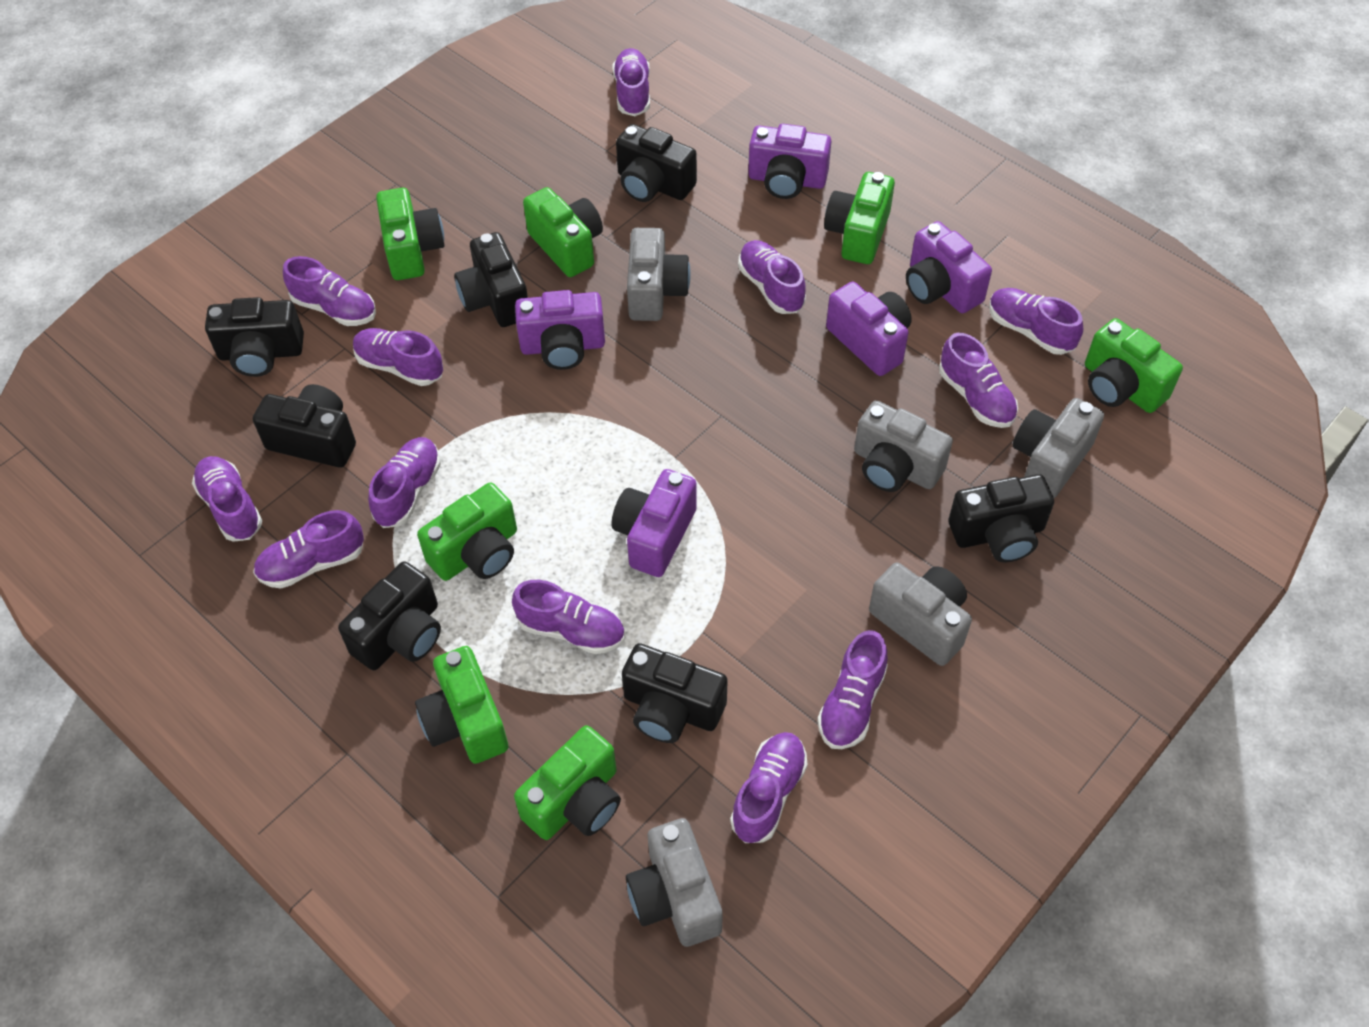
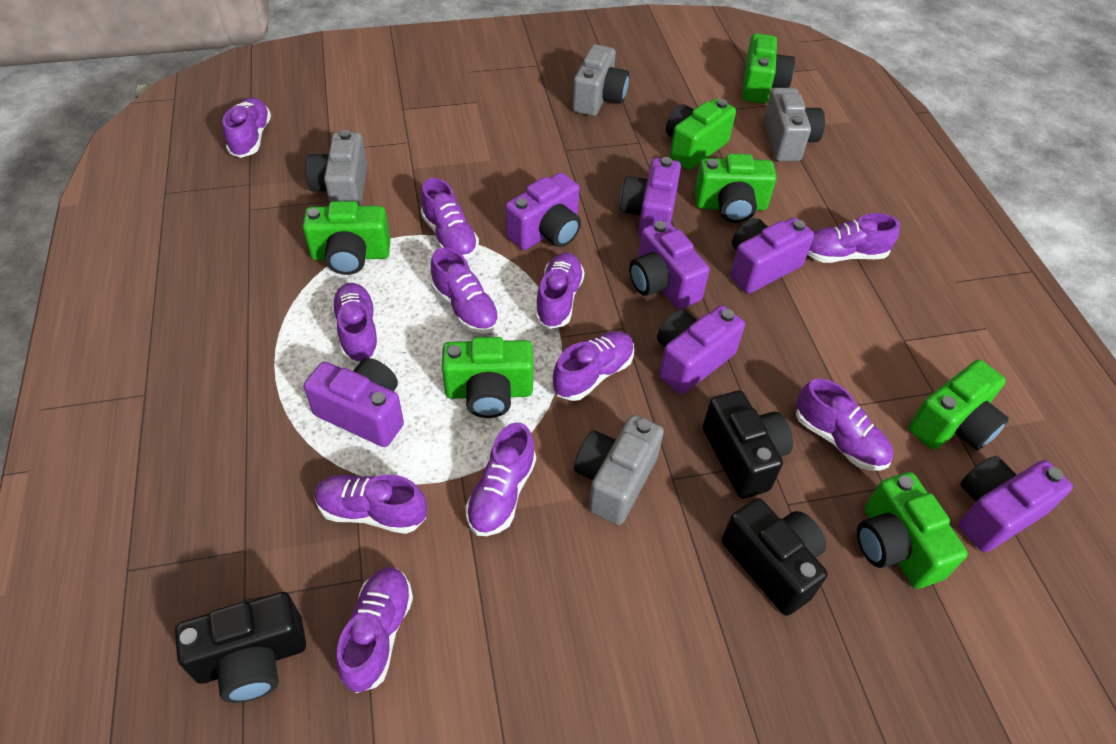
black camera: [205,297,304,377] [253,384,356,467] [338,561,441,670] [454,232,528,327] [616,124,697,202] [622,643,728,743] [948,474,1054,562] = 7 -> [175,592,306,703] [703,391,793,499] [722,498,828,616] = 3
grey camera: [626,818,723,947] [627,228,691,321] [854,400,953,492] [869,562,972,666] [1013,398,1104,498] = 5 -> [306,130,367,206] [572,44,629,116] [574,415,664,525] [764,88,825,162] = 4
purple camera: [515,290,605,370] [612,469,697,577] [748,124,831,199] [826,282,912,376] [906,221,992,313] = 5 -> [304,358,404,447] [505,172,581,250] [620,157,681,237] [629,220,710,309] [657,305,745,394] [730,217,814,293] [958,456,1073,552] = 7
purple shoe: [192,456,262,542] [253,510,364,589] [283,256,376,326] [353,328,443,386] [368,437,441,528] [512,580,625,654] [613,48,650,116] [730,732,808,843] [738,240,806,314] [817,630,888,749] [939,333,1018,428] [989,288,1083,355] = 12 -> [222,97,271,158] [314,474,427,534] [331,283,380,363] [336,567,413,693] [421,178,479,260] [431,247,499,334] [465,422,536,536] [535,252,585,329] [552,331,634,401] [796,378,893,471] [807,213,900,263] = 11

